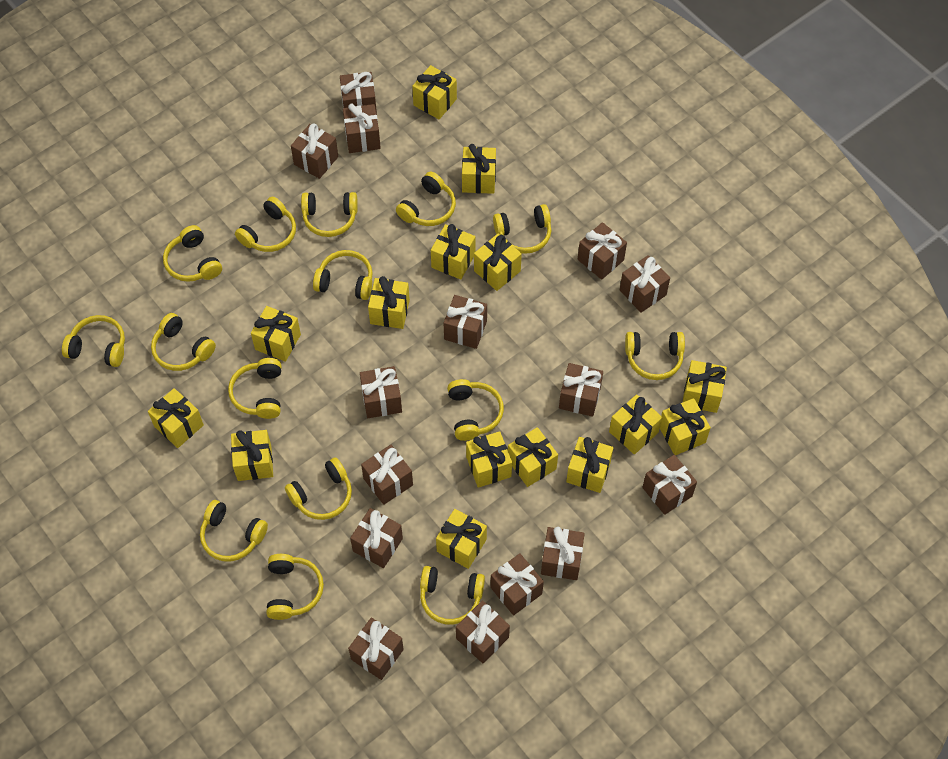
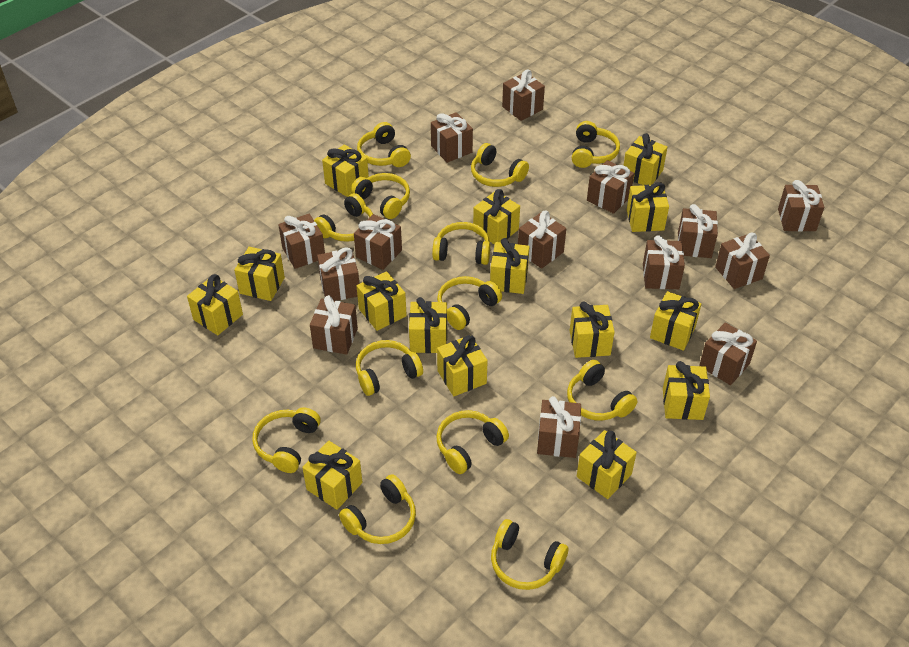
brown gift: [291,123,338,179] [340,72,377,115] [343,104,381,153] [348,618,404,680] [350,508,403,568] [360,366,402,418] [361,445,413,505] [444,295,487,349] [456,600,510,663] [490,553,544,615] [541,527,585,580] [559,363,603,417] [578,222,627,280] [620,255,670,313] [642,455,697,515] = 15 -> [278,214,325,269] [310,295,358,355] [317,247,359,301] [354,214,402,270] [431,112,473,163] [502,70,545,121] [518,211,566,269] [537,396,581,458] [587,160,634,214] [643,235,685,289] [678,204,718,258] [699,322,757,385] [715,233,770,289] [778,180,824,232] = 14
yellow headphones: [62,315,125,367] [151,313,216,371] [163,225,222,282] [200,500,268,562] [228,358,282,419] [235,197,296,252] [267,554,324,620] [285,457,352,520] [301,192,358,237] [313,250,373,300] [396,172,456,226] [420,566,485,625] [447,379,504,441] [493,204,551,254] [625,332,685,380] = 15 -> [252,407,321,473] [314,193,373,242] [339,474,416,544] [351,173,410,219] [356,340,423,396] [357,122,411,167] [432,222,490,265] [436,410,509,474] [437,276,502,330] [471,143,529,187] [491,519,568,590] [567,360,637,421] [572,121,620,168] = 13

